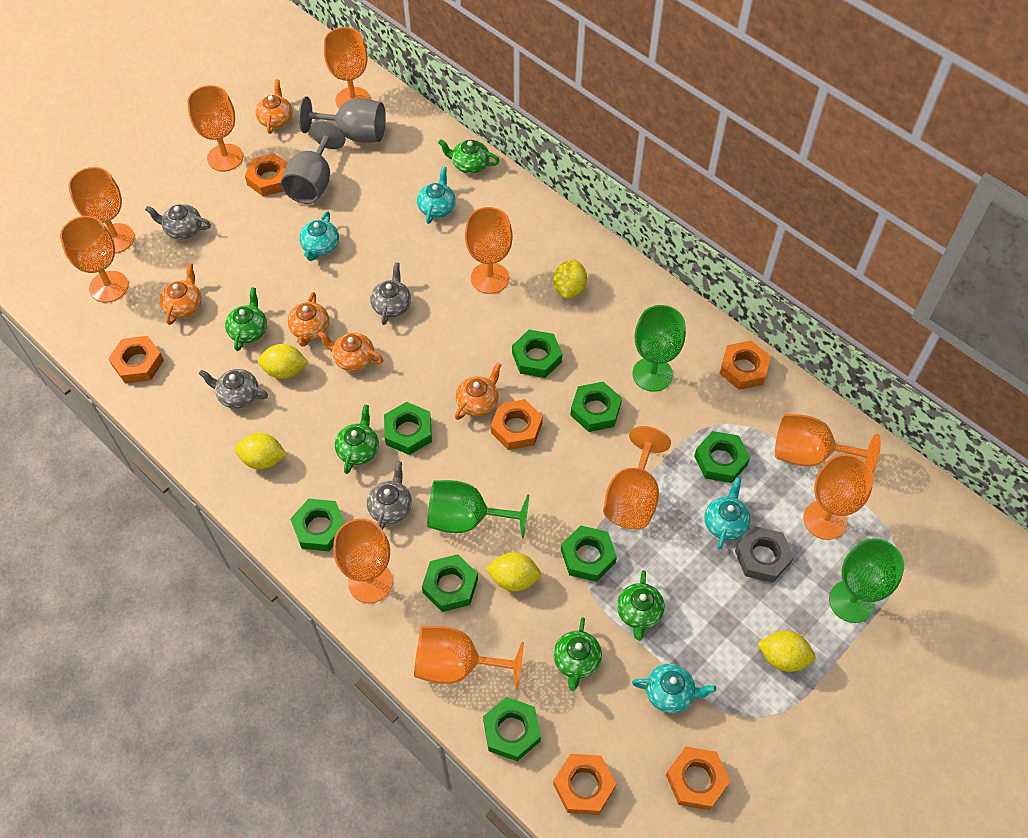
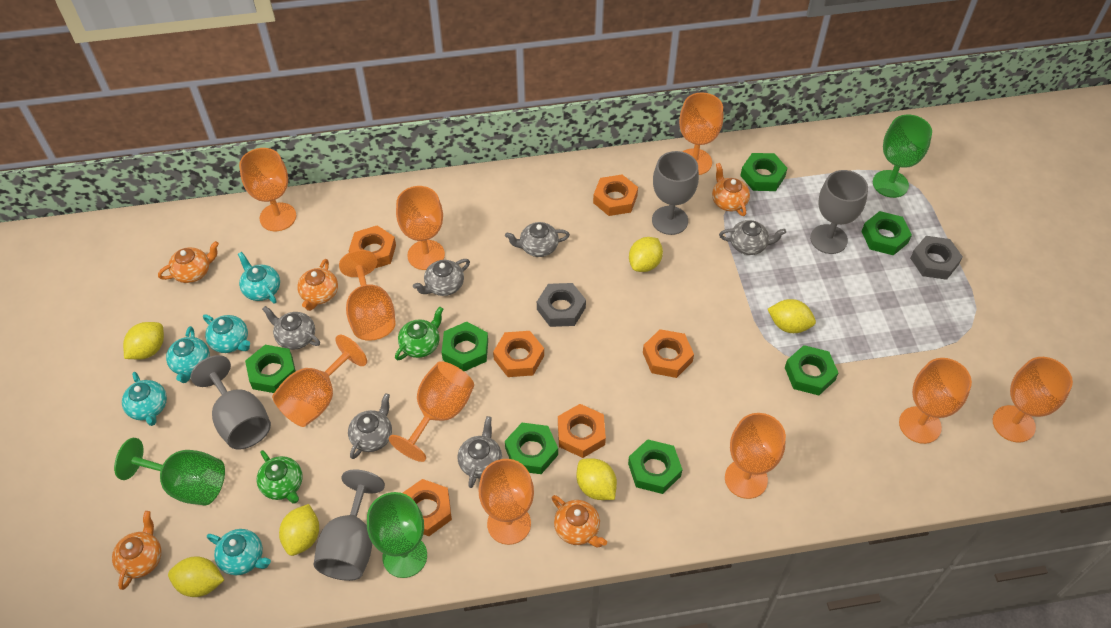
green nut: [290,499,345,551] [384,402,432,455] [422,554,478,612] [483,697,541,761] [512,330,562,378] [561,526,617,582] [570,382,622,432] [694,431,750,483] = 8 -> [245,345,296,393] [442,322,488,371] [505,423,558,474] [628,439,683,494] [740,153,787,191] [785,345,838,395] [861,211,912,255] = 7
green teapot: [225,287,267,351] [335,405,379,474] [438,139,499,174] [553,617,602,691] [617,570,665,641] = 5 -> [256,450,303,503] [395,307,443,360] = 2
grey goblet: [281,120,346,204] [299,96,386,143] = 2 -> [190,355,271,450] [314,470,385,581] [652,151,699,235] [810,170,868,254] = 4
grey nut: [735,526,794,583] = 1 -> [537,283,586,327] [910,236,963,280] = 2
grey teapot: [145,204,211,240] [199,369,268,409] [367,461,412,530] [370,262,411,325] = 4 -> [262,306,320,350] [348,393,392,459] [413,259,470,296] [458,416,502,488] [505,222,570,257] [719,220,786,255] = 6
turquoise teapot: [299,211,339,261] [417,166,456,224] [632,664,716,713] [704,477,750,549] = 4 -> [122,372,167,426] [166,326,210,383] [203,314,250,353] [207,529,271,575] [238,252,280,303] = 5
yellow lemon: [235,433,287,470] [258,344,308,379] [485,552,541,591] [554,260,587,299] [757,631,815,672] = 5 -> [123,322,164,359] [168,556,224,597] [279,504,319,556] [576,458,617,500] [629,237,663,272] [768,299,816,333] = 6

